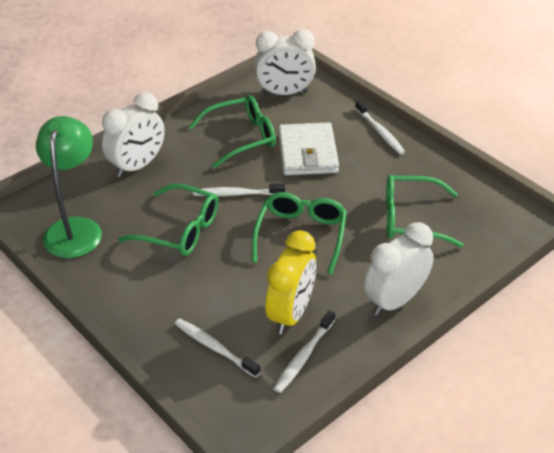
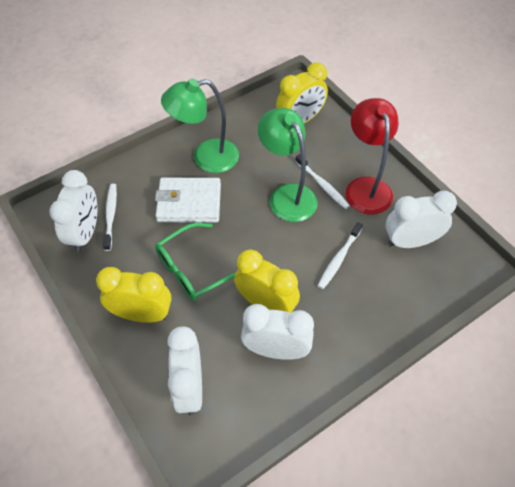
green glasses: [118,183,219,256] [189,95,276,168] [252,192,347,275] [386,175,463,248] = 4 -> [155,222,236,301] = 1
green lamp: [36,116,102,258] = 1 -> [161,78,239,173] [258,108,318,222] = 2
red lamp: none = 0 -> [345,98,399,215] = 1
white clock: [102,92,165,178] [255,29,316,95] [364,222,434,316] = 3 -> [49,170,97,252] [167,326,202,415] [241,304,314,360] [386,191,457,248] = 4
white toothbrush: [175,318,260,378] [193,183,285,196] [273,310,335,393] [355,100,405,155] = 4 -> [103,184,117,251] [295,154,350,209] [318,222,363,289] = 3
yellow clock: [265,230,316,334] = 1 -> [96,267,171,323] [234,250,300,313] [276,62,328,123] = 3

